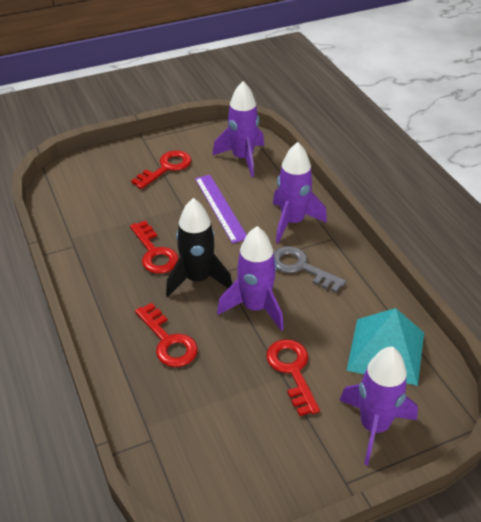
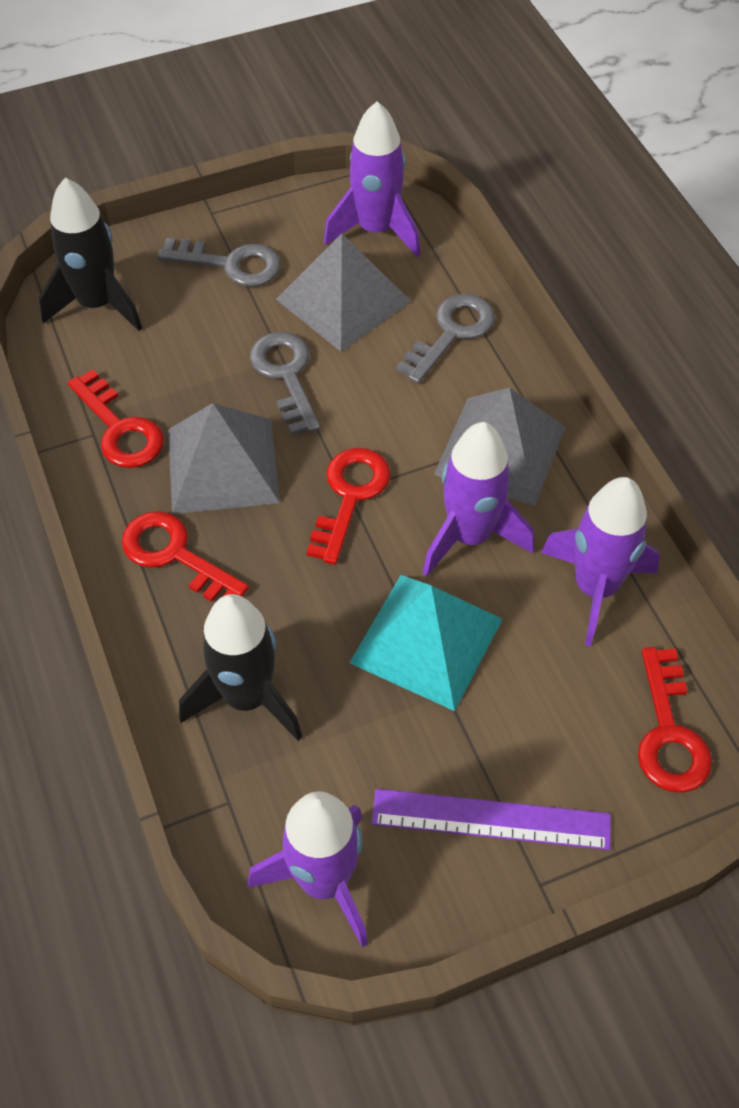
black rocket: [166,198,232,297] = 1 -> [39,178,142,331] [179,594,302,741] = 2
grey key: [274,246,346,293] = 1 -> [157,238,281,287] [250,332,320,435] [396,294,495,384] = 3
grey pyramid: none = 0 -> [168,403,280,514] [276,234,411,352] [434,388,565,506] = 3

